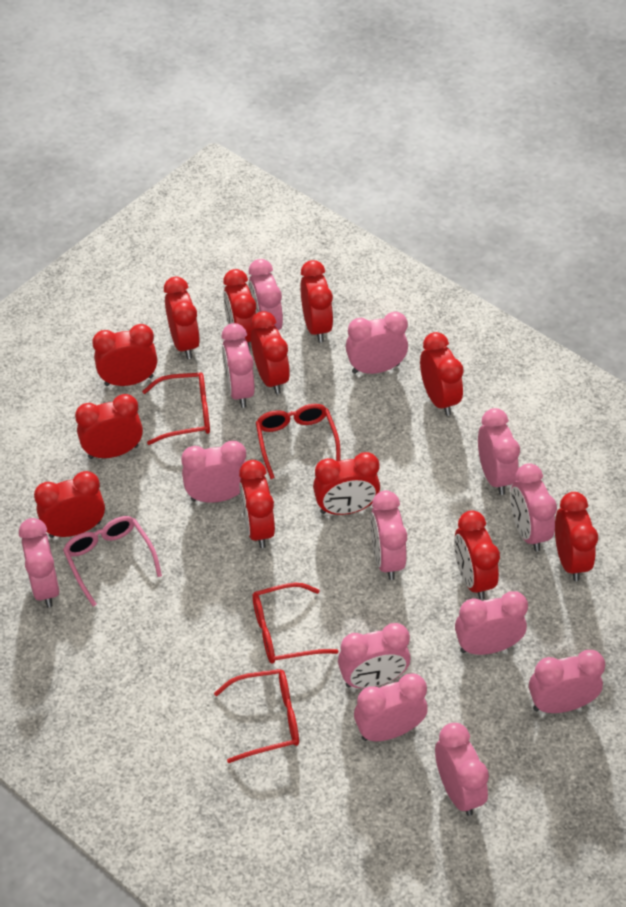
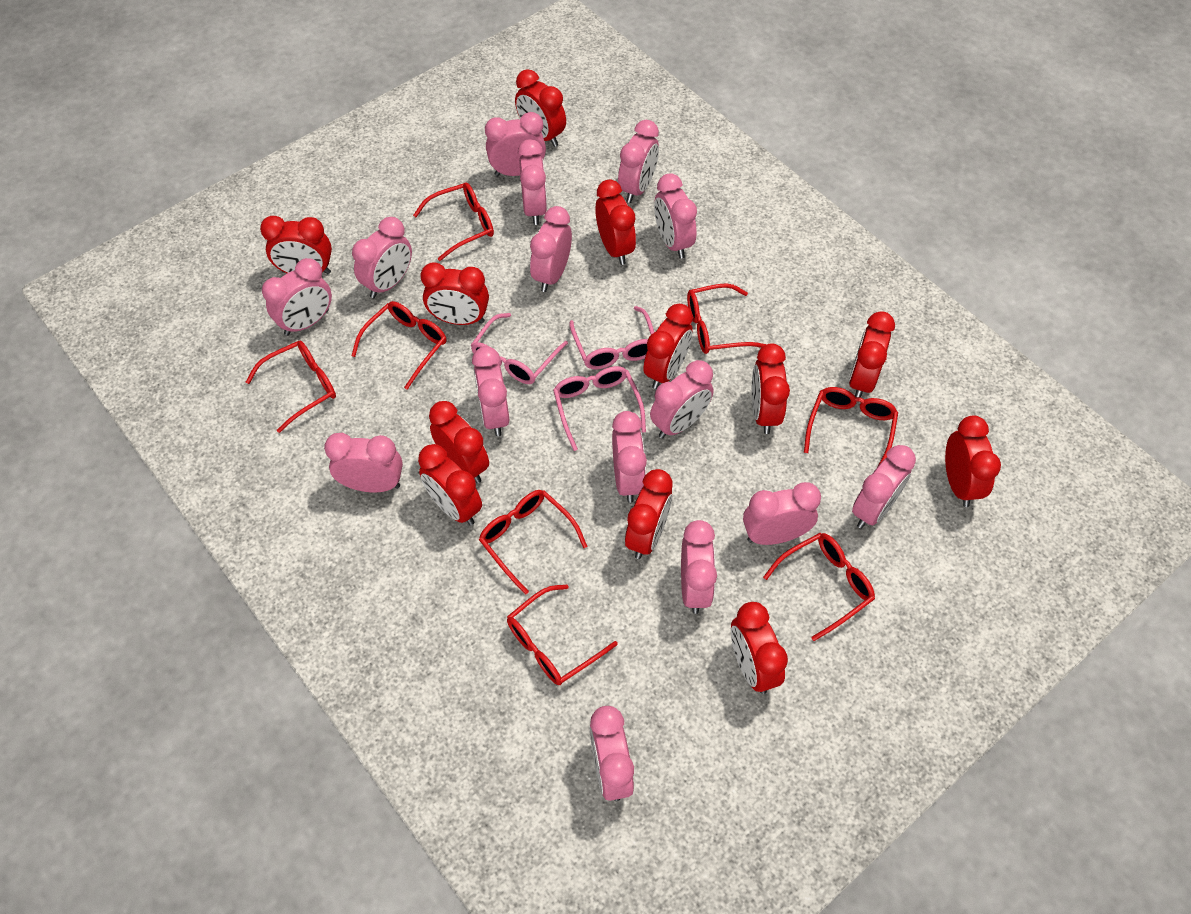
pink clock: [19,518,59,607] [181,441,246,503] [222,323,255,408] [248,259,283,330] [338,623,410,688] [346,312,408,374] [354,673,428,741] [370,490,407,580] [435,723,489,816] [455,591,528,655] [478,408,520,495] [511,463,557,551] [529,650,605,713] = 13 -> [262,258,332,336] [324,433,403,493] [352,217,412,298] [472,346,510,436] [485,112,546,176] [518,139,547,225] [530,206,572,292] [589,706,634,801] [612,411,647,503] [618,120,659,203] [650,360,714,439] [654,173,697,259] [681,520,717,614] [743,482,821,545] [852,445,916,529] = 15
pink glasses: [63,516,162,607] = 1 -> [471,313,568,384] [553,366,646,451] [569,306,654,369] = 3
red glasses: [142,373,210,445] [214,669,299,763] [252,583,339,664] [256,404,341,479] = 4 -> [246,341,336,433] [351,301,447,390] [413,183,494,261] [479,490,587,595] [507,585,618,685] [687,283,766,354] [763,533,875,641] [804,387,898,466] = 8

